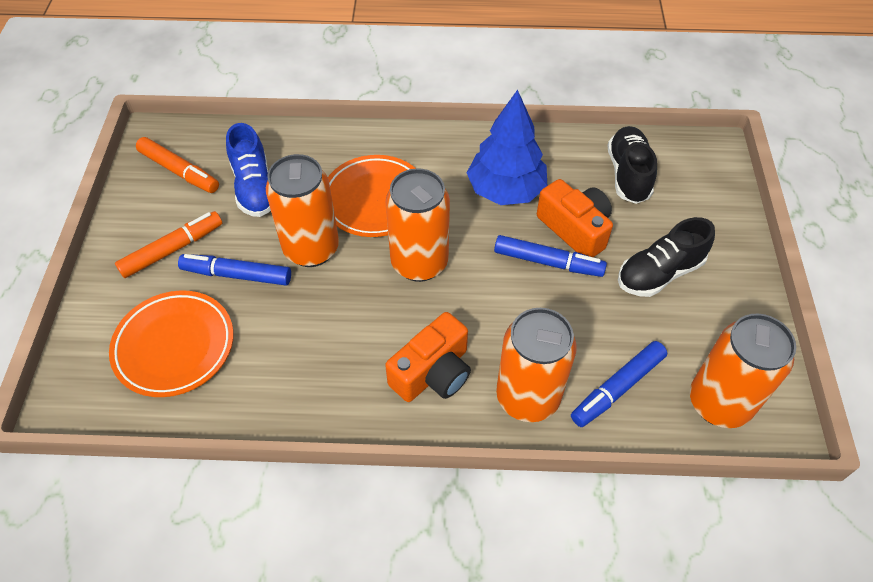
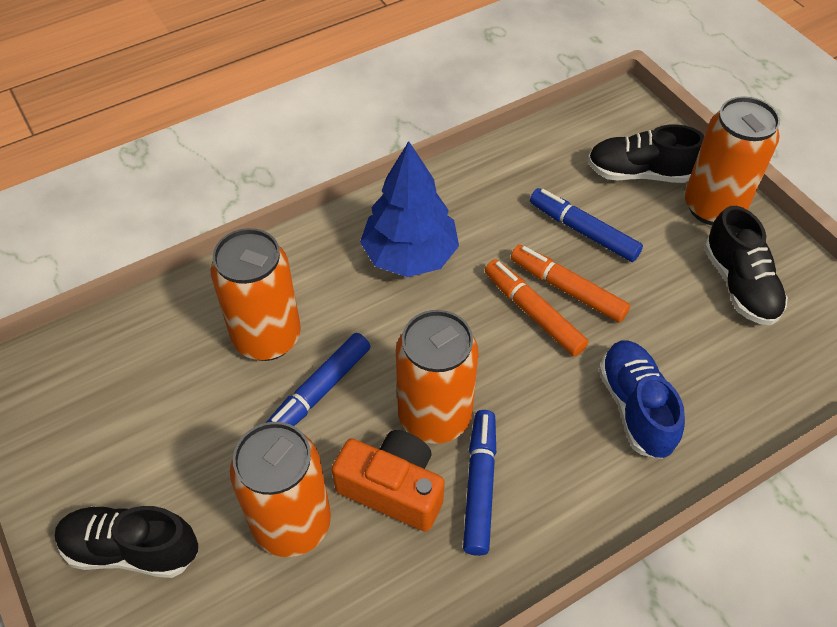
black shoe: [608,126,657,204] [618,217,715,297] = 2 -> [55,506,198,578] [588,124,704,183] [704,206,788,325] = 3
orange camera: [385,312,471,402] [537,179,613,257] = 2 -> [331,430,445,532] = 1
orange plate: [109,291,234,397] [328,155,416,237] = 2 -> none = 0

